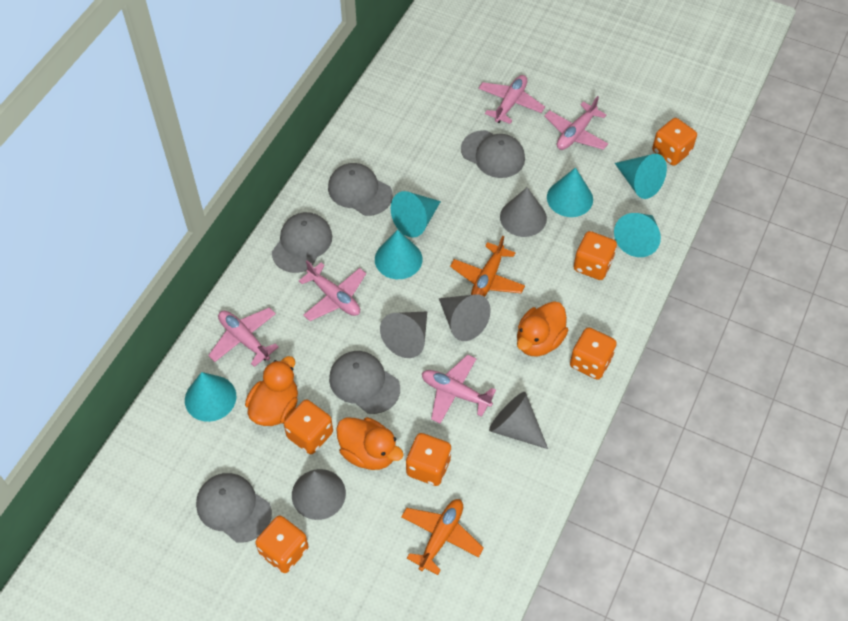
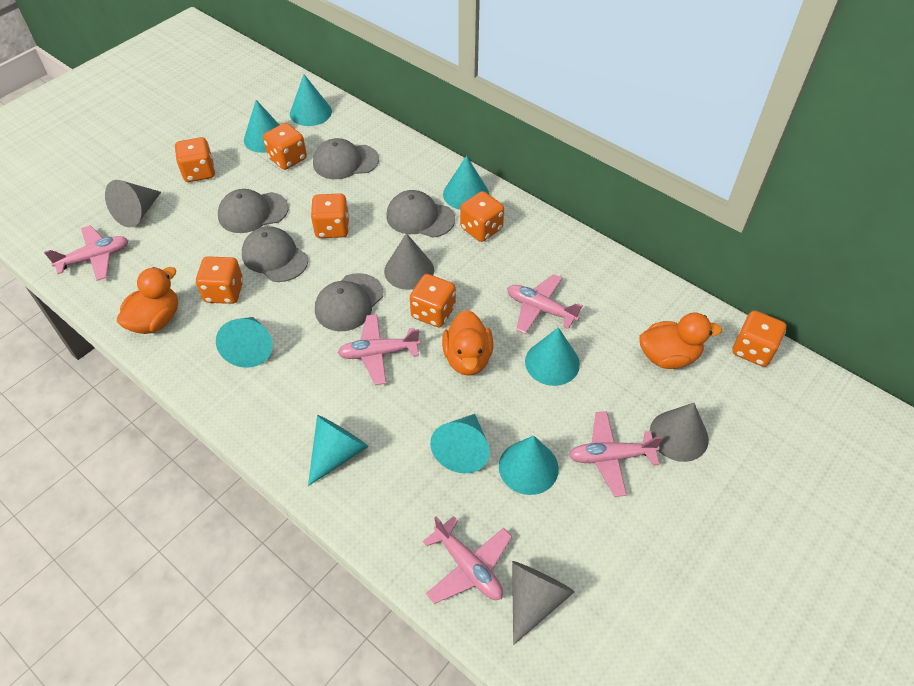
grey cone: [292,469,346,520] [380,311,427,358] [439,294,491,341] [489,392,548,449] [500,187,547,237] = 5 -> [105,180,161,228] [384,233,434,290] [512,561,575,645] [650,403,709,462] = 4
orange dice: [255,516,308,573] [284,400,333,454] [406,433,451,486] [570,327,617,380] [574,231,617,280] [652,118,697,166] = 6 -> [175,137,215,182] [196,256,243,304] [263,123,307,170] [311,194,349,238] [410,274,456,327] [460,191,504,242] [732,310,786,367] = 7
orange plane: [401,499,484,575] [450,236,525,297] = 2 -> none = 0
turquoise cone: [185,372,237,422] [375,230,422,279] [391,191,441,237] [547,167,593,217] [614,213,661,257] [615,154,667,199] = 6 -> [216,317,273,368] [244,100,279,153] [290,75,332,126] [308,415,369,486] [430,414,490,473] [443,156,489,210] [499,435,559,495] [525,327,580,386] = 8

